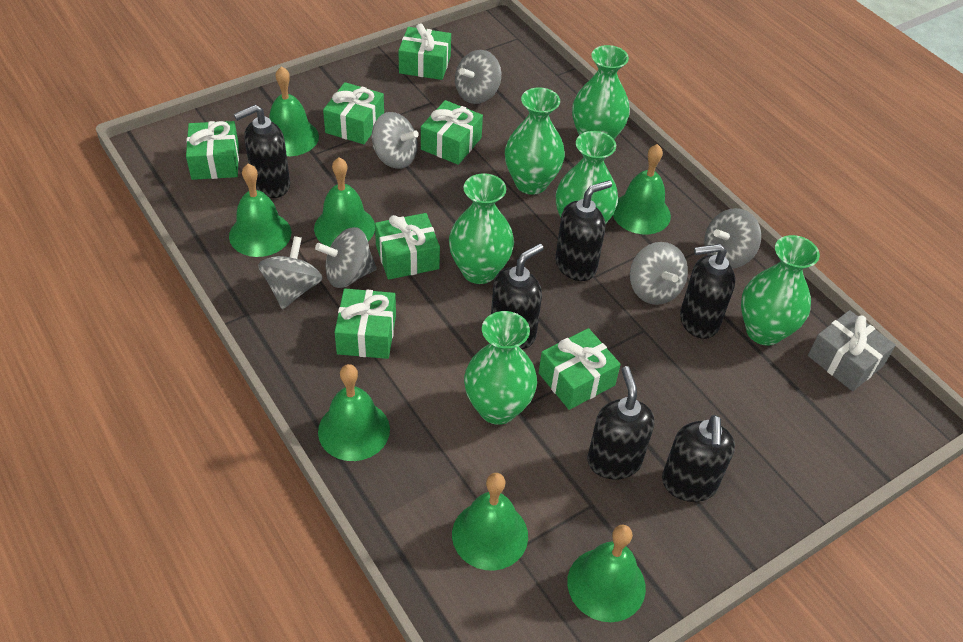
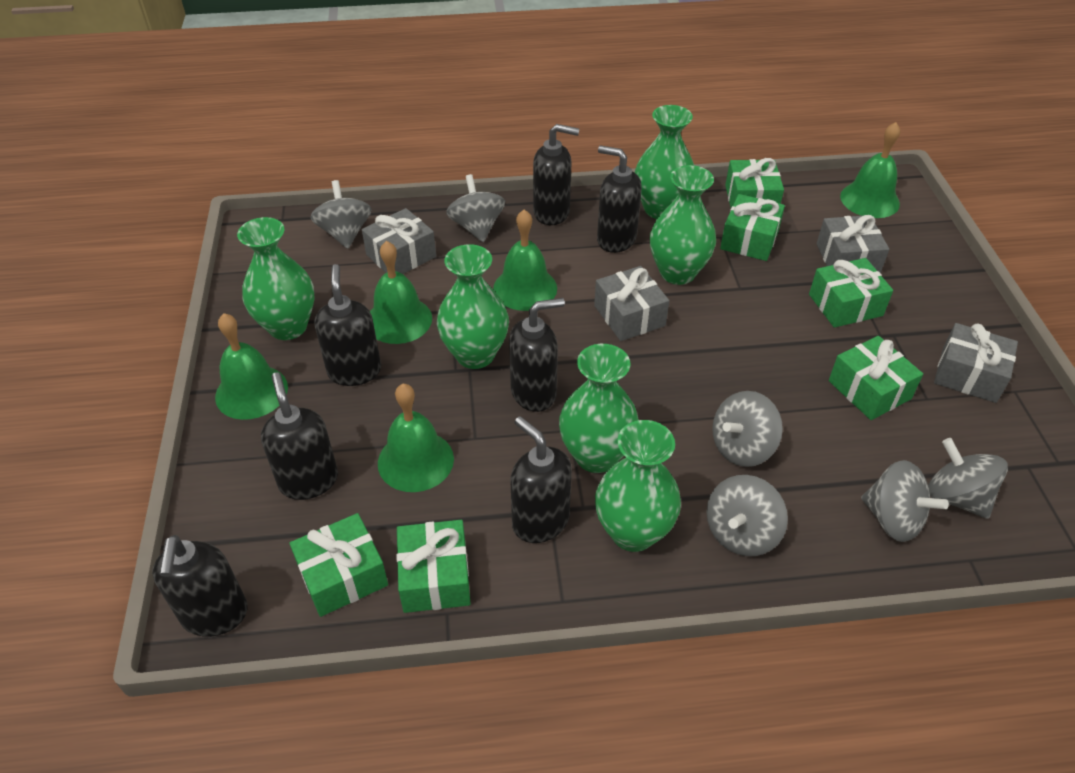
black soap dispenser: [234,105,290,198] [491,243,544,349] [555,180,612,281] [587,366,655,480] [662,415,735,502] [680,244,735,339] = 6 -> [152,535,248,637] [261,372,338,500] [315,264,381,386] [509,298,565,412] [510,416,572,543] [533,124,579,225] [597,145,642,253] = 7
green bell: [229,164,291,257] [269,66,319,156] [314,157,375,247] [318,364,390,461] [452,473,528,570] [567,524,646,622] [613,144,671,235] = 7 -> [215,313,288,420] [370,241,432,344] [378,384,454,492] [493,209,557,311] [840,122,900,218] = 5
green gift: [186,121,239,180] [323,82,384,144] [335,288,396,359] [375,213,440,280] [398,23,451,80] [421,100,483,165] [539,328,621,410] = 7 -> [290,513,388,617] [396,520,471,613] [720,194,785,261] [725,158,784,207] [809,258,893,328] [829,336,923,420] = 6
grey gift: [808,310,896,391] = 1 -> [362,208,436,274] [594,266,669,341] [816,215,889,273] [934,323,1018,403] = 4

